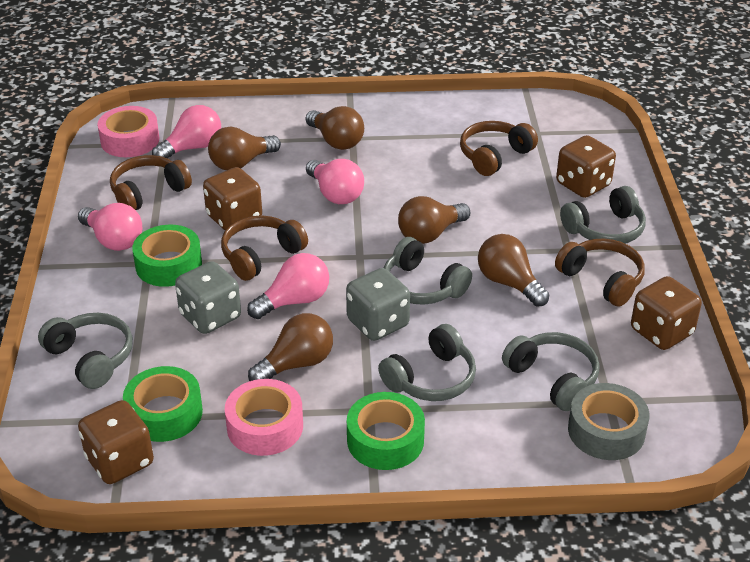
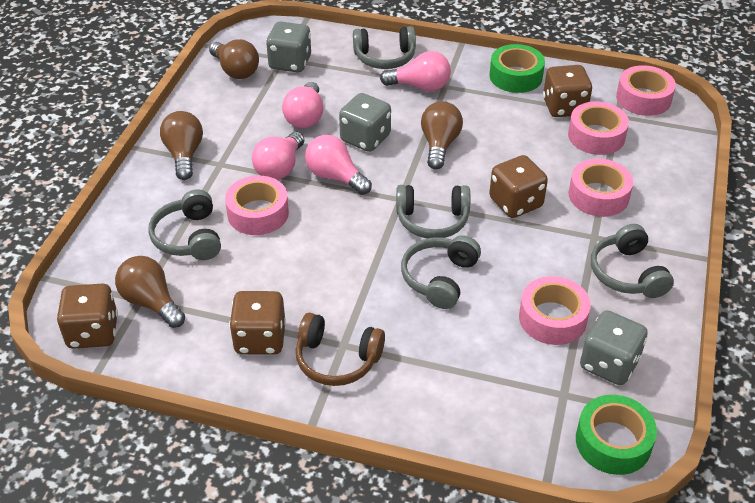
brown headphones: [110,155,192,210] [221,216,308,281] [460,121,538,176] [555,239,645,307] = 4 -> [296,313,385,386] = 1
brown light bulb: [208,127,281,171] [248,313,333,381] [306,106,364,150] [398,196,470,244] [478,234,549,307] = 5 -> [115,256,185,328] [160,111,203,180] [209,39,259,79] [421,101,463,170] = 4
green tape: [123,366,203,442] [132,225,202,287] [347,392,425,470] = 3 -> [490,44,545,93] [576,395,657,475] = 2
grey dice: [175,261,241,334] [346,268,410,341] = 2 -> [266,21,311,73] [339,93,391,152] [580,311,648,385] = 3
grey tape: [568,383,649,460] = 1 -> none = 0
pink tape: [97,106,159,157] [225,379,303,456] = 2 -> [225,175,289,235] [519,276,591,345] [568,101,629,155] [568,158,633,217] [616,65,676,116] = 5

